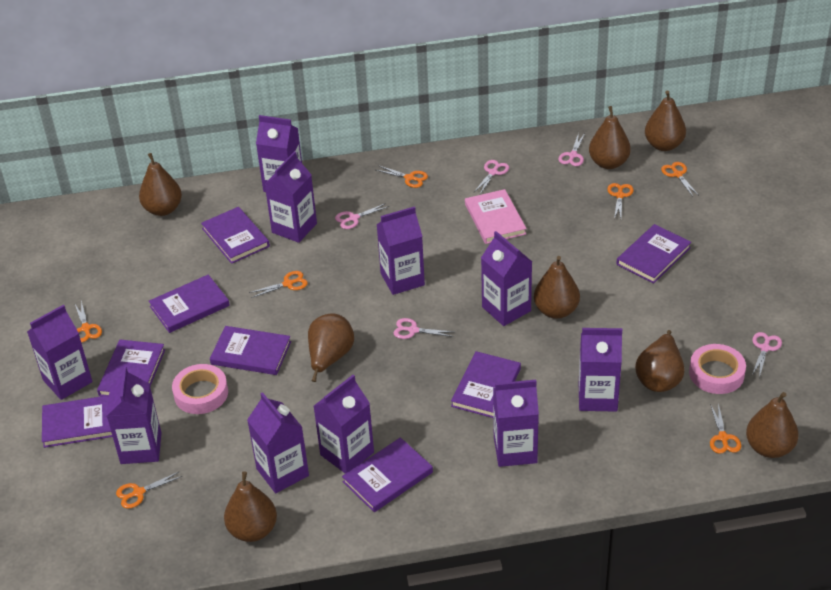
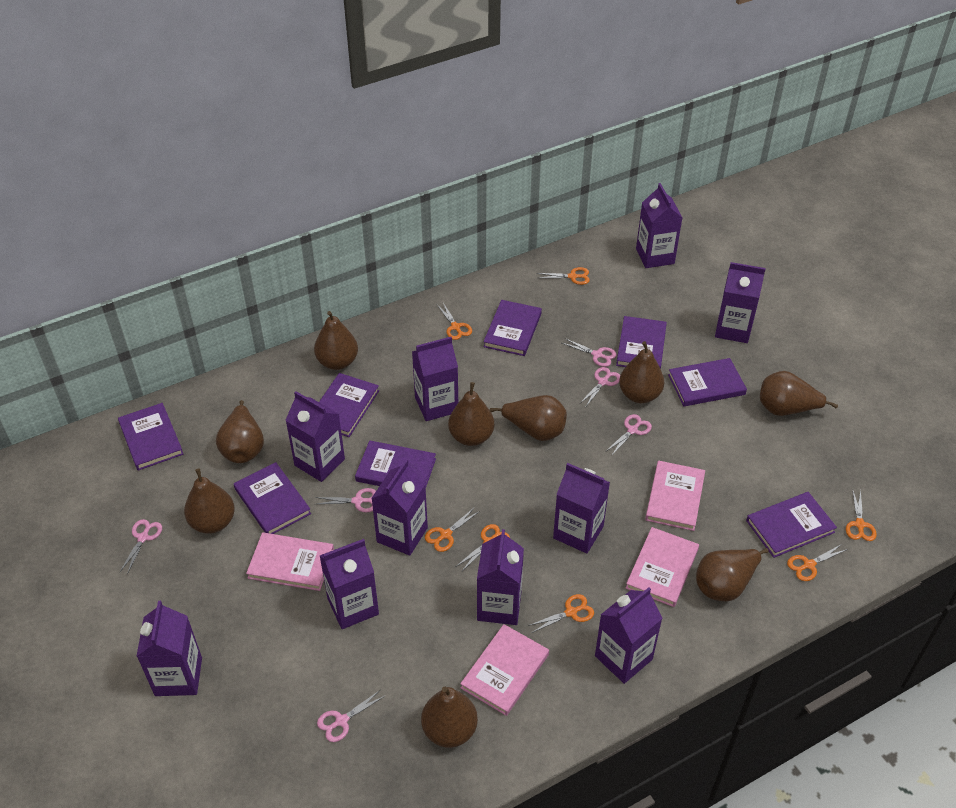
brown pear: [139,153,182,216] [224,471,277,542] [308,313,354,382] [534,256,580,319] [589,106,631,169] [635,330,684,392] [645,90,686,151] [746,392,799,458] = 8 -> [184,468,235,534] [216,400,264,463] [314,311,358,370] [421,687,478,748] [448,382,494,446] [490,395,567,441] [619,341,664,403] [696,548,769,601] [760,371,838,416] = 9
pink book: [465,189,527,244] = 1 -> [246,532,334,591] [460,624,549,716] [626,527,699,607] [645,461,705,531] = 4
pink scissors: [335,203,389,229] [394,318,454,339] [474,160,509,194] [558,133,585,166] [752,332,782,378] = 5 -> [120,519,162,574] [315,488,376,512] [317,690,386,742] [562,338,616,367] [579,367,620,408] [605,414,652,456] = 6
pink tape: [172,364,228,414] [689,344,746,394] = 2 -> none = 0

